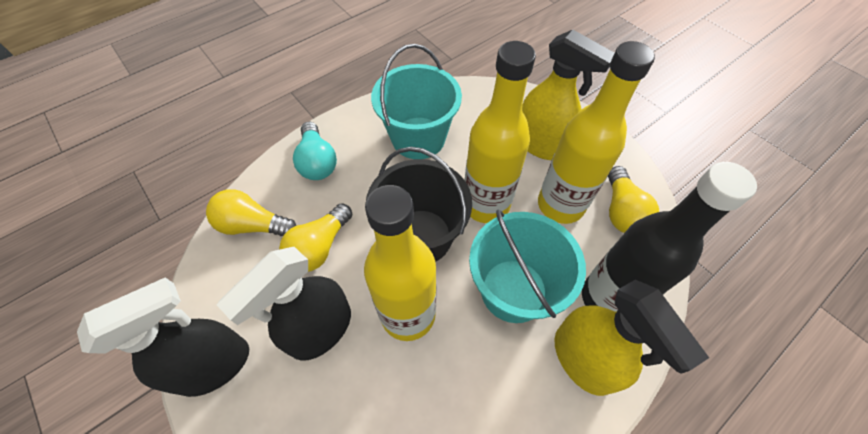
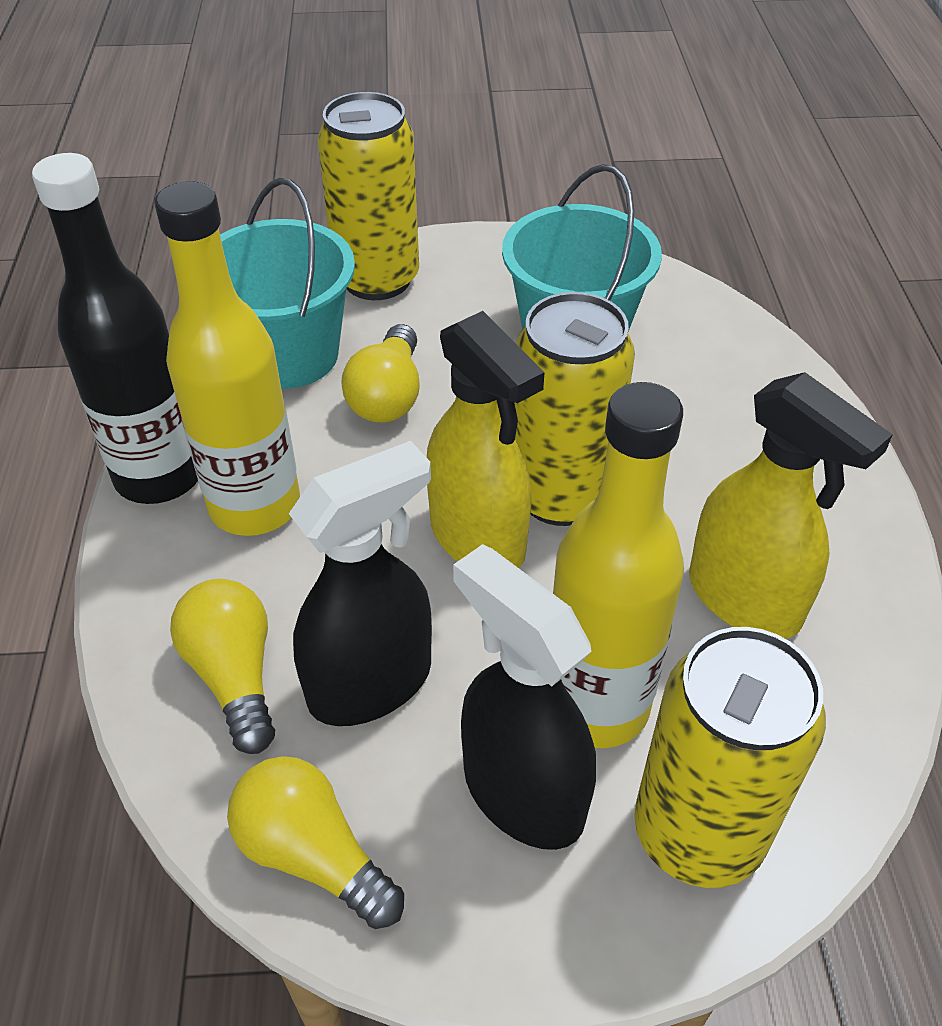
black bucket: [366,147,472,262] = 1 -> none = 0
turquoise light bulb: [293,122,337,180] = 1 -> none = 0
yellow bottle: [364,185,437,341] [465,41,536,223] [538,41,655,224] = 3 -> [154,181,300,536] [553,382,684,748] = 2
yellow can: none = 0 -> [318,92,419,300] [514,292,635,526] [634,627,826,888] = 3

